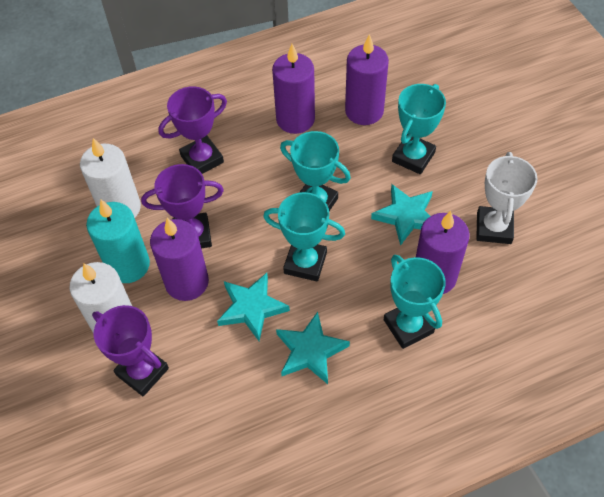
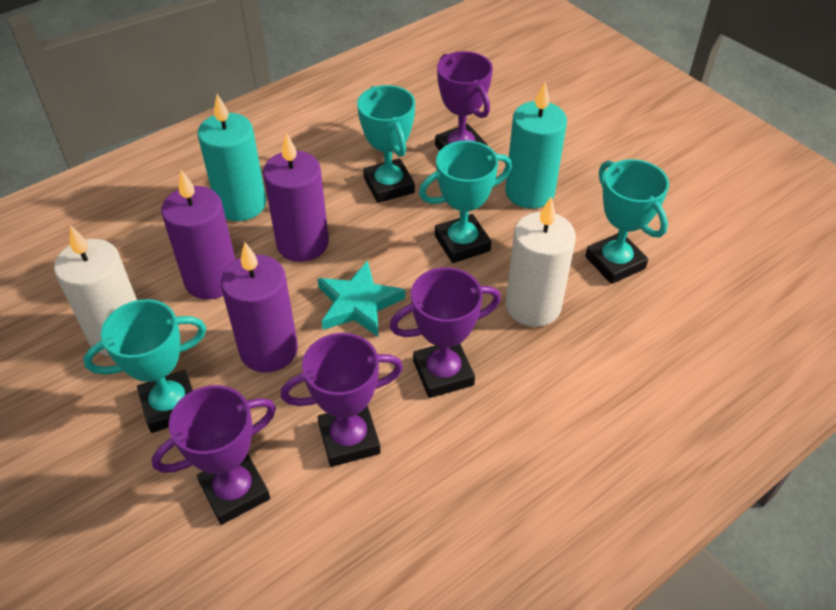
purple candle: [150,218,209,301] [272,44,315,134] [345,34,389,125] [416,211,470,294] = 4 -> [161,170,236,300] [221,242,298,373] [263,133,329,262] = 3
purple trophy: [92,305,169,396] [141,164,224,248] [158,86,227,174] = 3 -> [152,385,276,525] [281,333,403,467] [390,267,501,398] [435,51,493,150] = 4
turquoise candle: [86,200,150,283] = 1 -> [197,94,266,221] [505,82,567,209] = 2
turquoise star: [217,273,290,341] [276,312,350,384] [371,184,433,246] = 3 -> [317,261,405,337] = 1
white trophy: [476,152,538,244] = 1 -> none = 0

